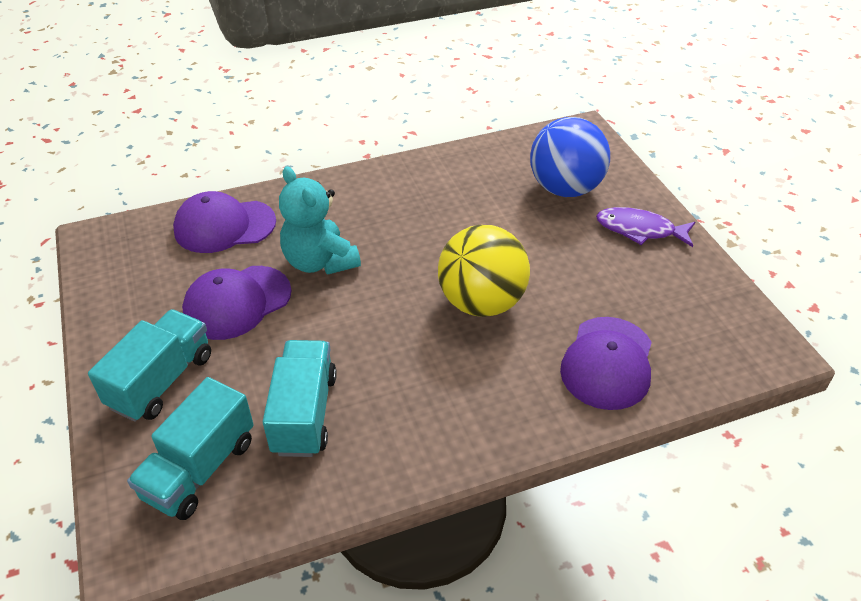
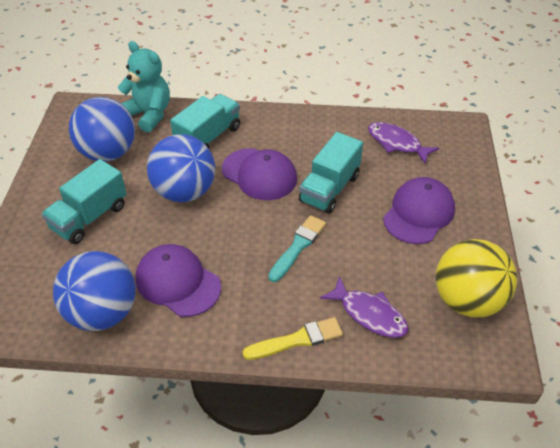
blue ball: [530,117,610,197] = 1 -> [53,251,136,331] [69,97,135,162] [147,134,215,202] = 3
purple fish: [596,207,695,247] = 1 -> [320,276,408,338] [368,122,439,164] = 2
turquoise brush: none = 0 -> [268,215,326,282] = 1
yellow brush: none = 0 -> [243,317,343,360] = 1

